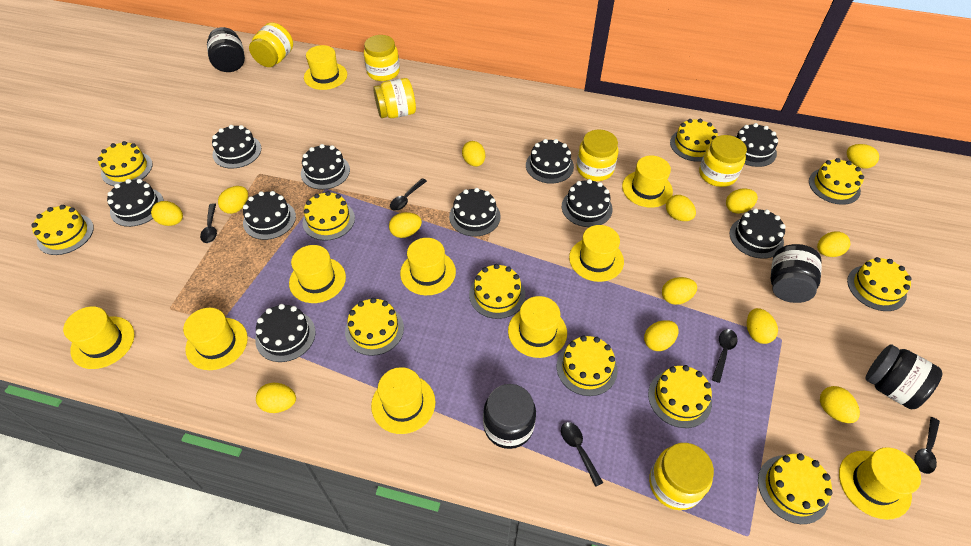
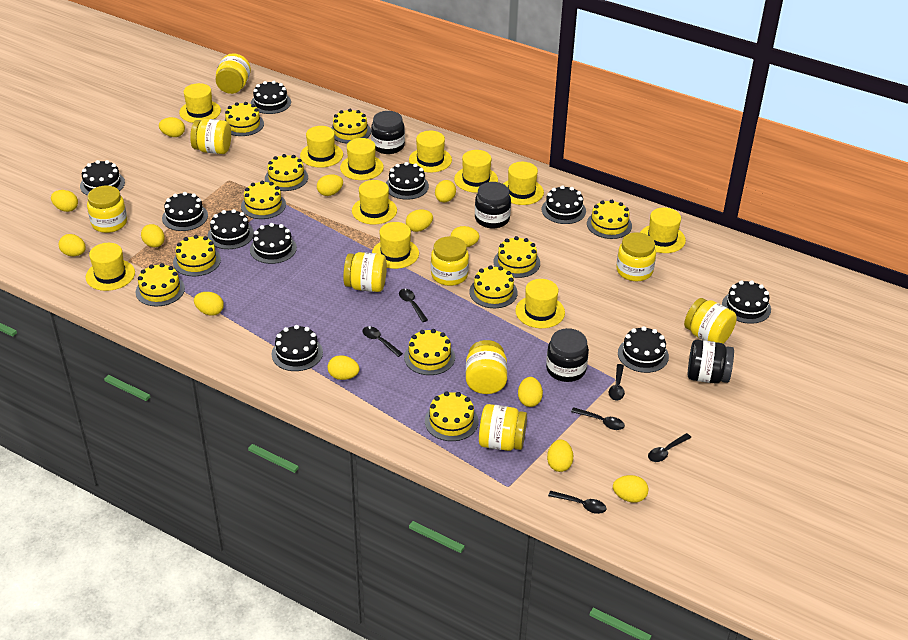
black spoon: [200,203,217,243] [390,178,427,211] [561,422,603,487] [712,329,738,383] [914,417,940,474] = 5 -> [362,326,403,357] [399,289,428,322] [548,491,606,514] [571,408,625,430] [609,364,625,400] [648,433,692,462] = 6
yellow hat: [63,306,135,369] [183,308,248,370] [289,245,346,303] [304,45,347,90] [371,367,435,434] [400,238,456,295] [508,296,567,358] [569,225,624,282] [622,156,673,208] [839,447,921,520] = 10 -> [86,243,135,291] [179,83,221,123] [300,126,343,168] [340,138,384,180] [352,180,397,224] [372,222,419,269] [409,131,452,173] [454,150,498,193] [503,162,544,205] [515,279,565,328] [640,207,686,253] = 11
yellow jar: [249,22,293,67] [364,35,400,81] [373,78,416,118] [577,130,618,181] [649,443,714,510] [699,135,747,187] = 6 -> [87,185,127,233] [190,119,231,154] [216,53,251,94] [343,252,387,292] [431,236,469,286] [466,340,507,394] [479,404,527,451] [616,232,656,281] [684,298,737,344] = 9

